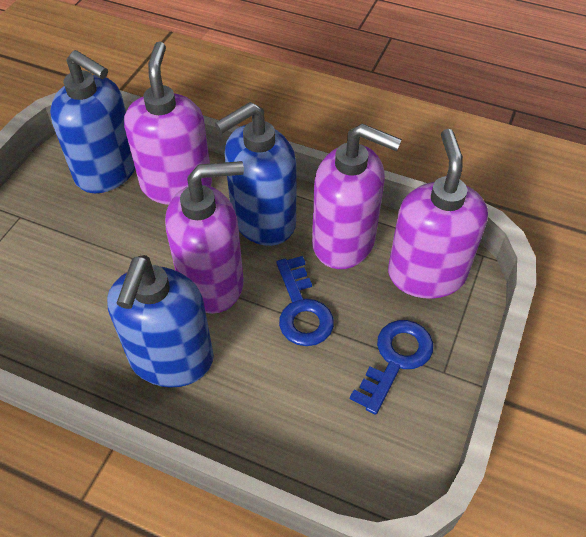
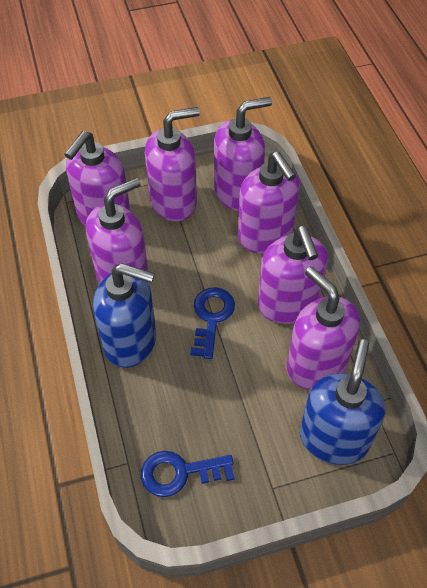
blue soap dispenser: [50,50,135,193] [107,255,214,388] [215,102,297,246] = 3 -> [93,263,156,368] [300,339,385,465] = 2
purple soap dispenser: [124,41,212,205] [165,161,244,314] [312,123,402,269] [388,129,488,299] = 4 -> [65,131,131,226] [86,178,148,283] [145,107,200,221] [214,97,272,211] [238,152,300,253] [258,226,328,324] [287,266,360,390] = 7

